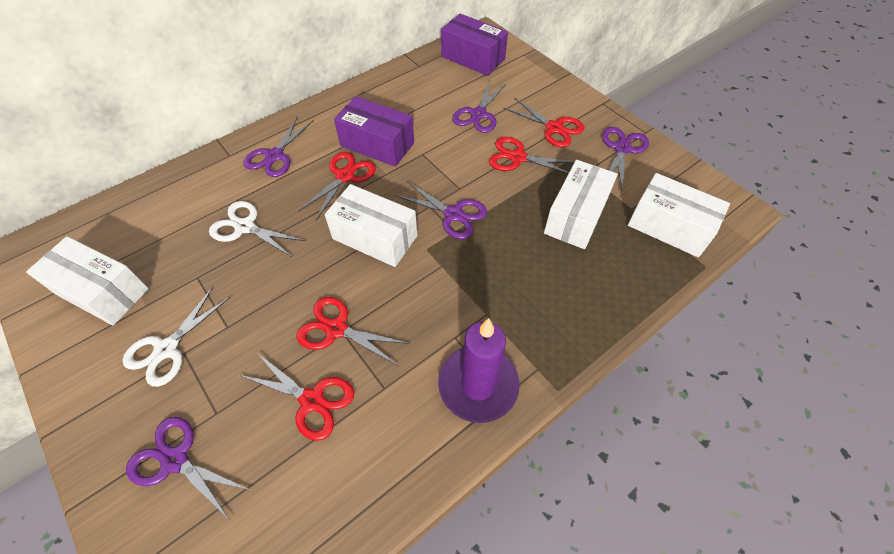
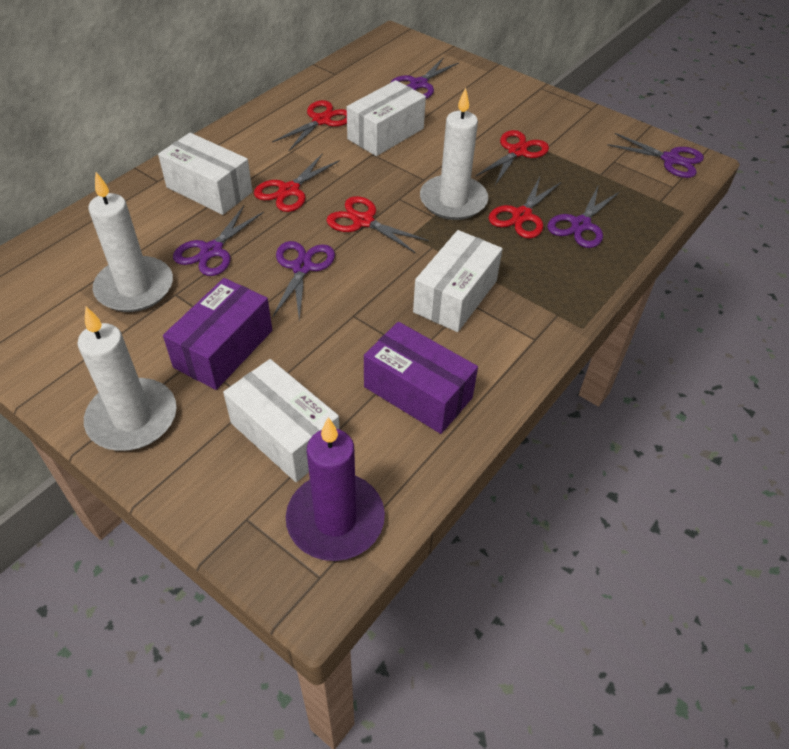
white candle: none = 0 -> [77,307,176,451] [88,172,173,312] [420,88,488,220] = 3
white scissors: [122,287,231,387] [209,201,306,257] = 2 -> none = 0

